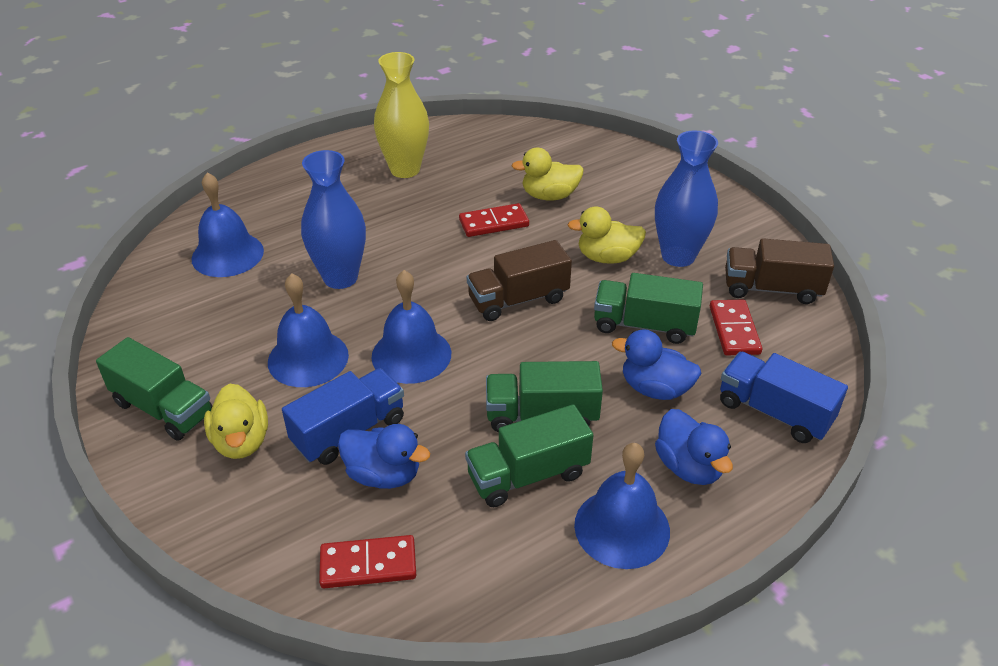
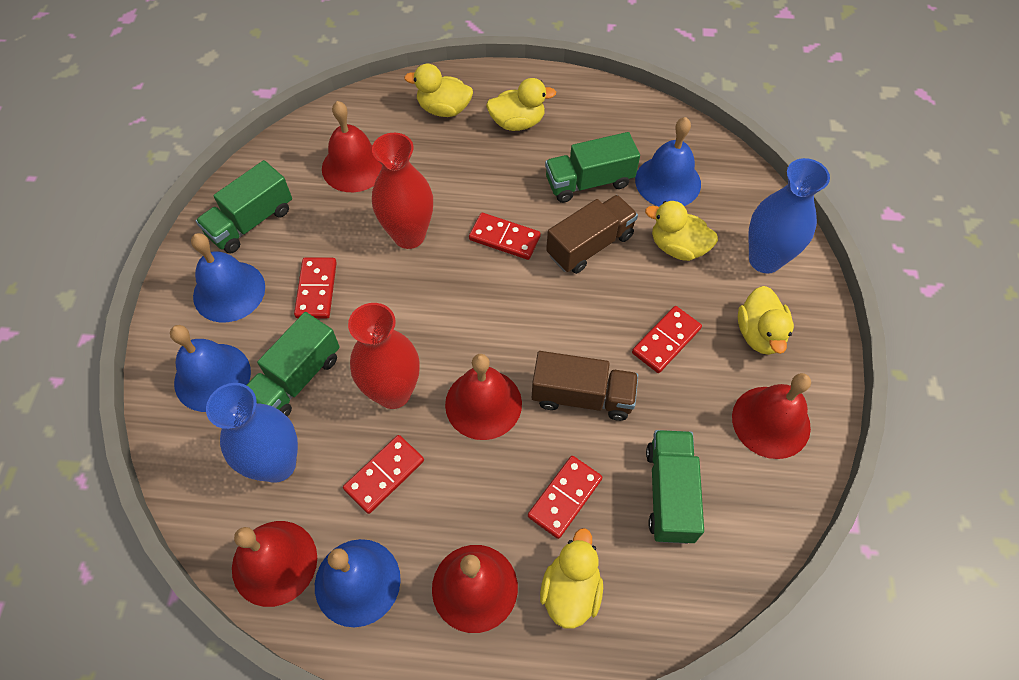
blue duck: [338,424,430,489] [612,329,701,400] [655,409,733,485] = 3 -> none = 0
blue truck: [282,368,404,465] [720,352,848,443] = 2 -> none = 0
red bell: none = 0 -> [232,521,317,607] [322,101,382,192] [432,545,518,633] [445,354,522,440] [732,373,811,459] = 5
red domino: [319,535,416,588] [459,203,529,237] [710,299,762,355] = 3 -> [294,258,337,319] [343,435,424,514] [469,213,541,260] [528,456,603,539] [632,306,702,373] = 5
red vase: none = 0 -> [348,303,420,409] [372,133,433,249] = 2
yellow duck: [204,383,268,459] [512,148,584,201] [568,206,646,264] = 3 -> [404,64,473,117] [486,78,556,131] [540,528,603,629] [645,201,718,261] [738,286,794,355] = 5
yellow vase: [374,52,429,178] = 1 -> none = 0

